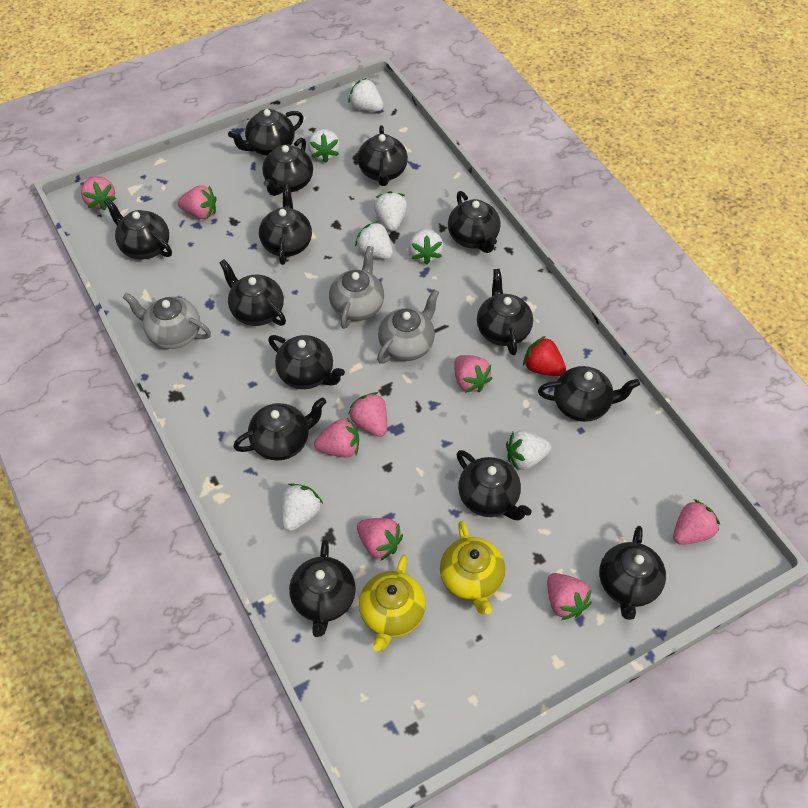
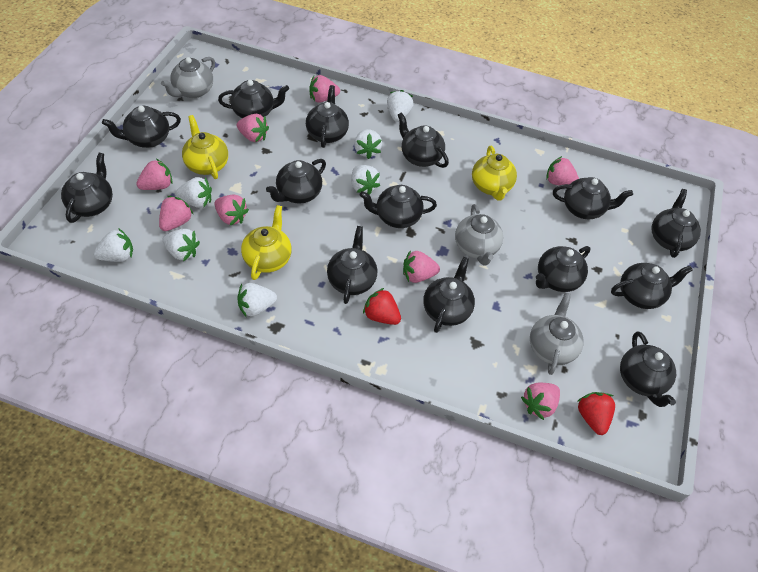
red strawberry: [523,336,566,376] = 1 -> [363,288,401,325] [577,392,615,435] = 2
yellow teapot: [359,555,426,651] [440,521,505,615] = 2 -> [182,115,228,179] [241,205,292,280] [472,146,517,201] = 3

